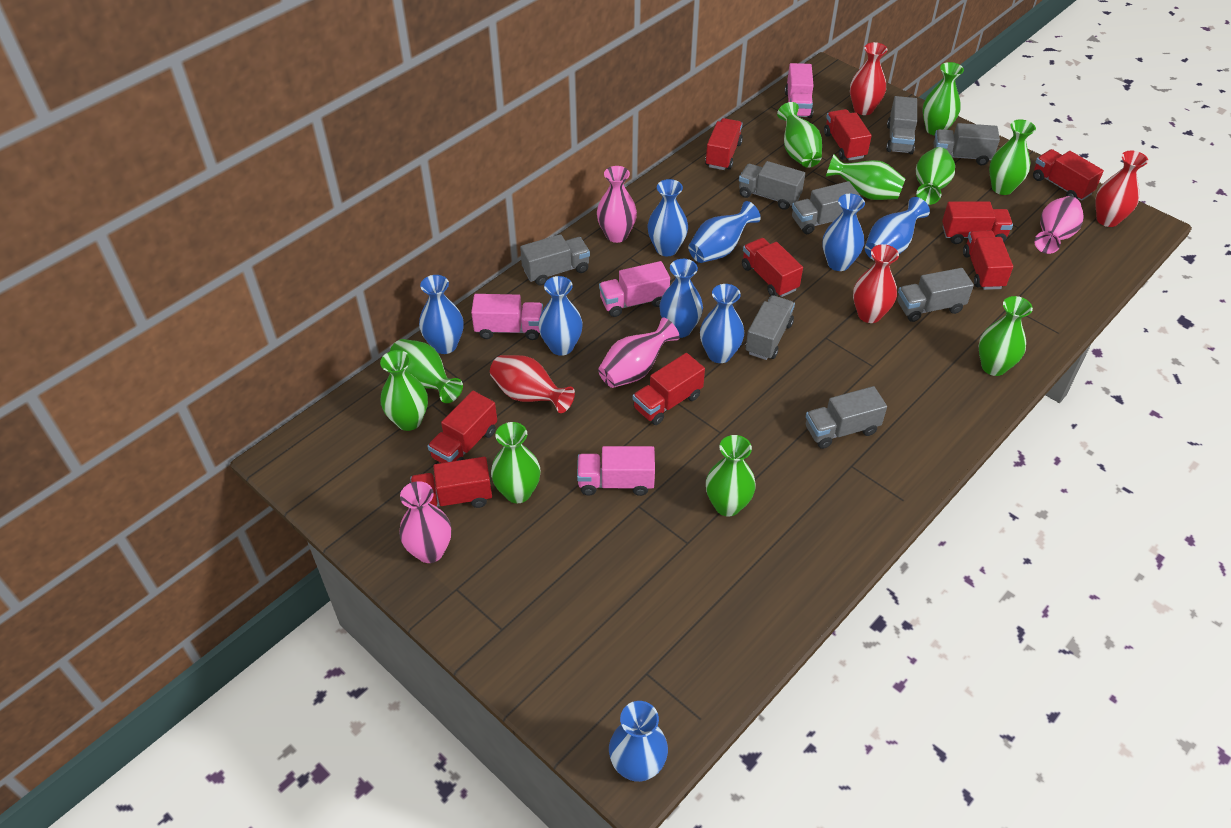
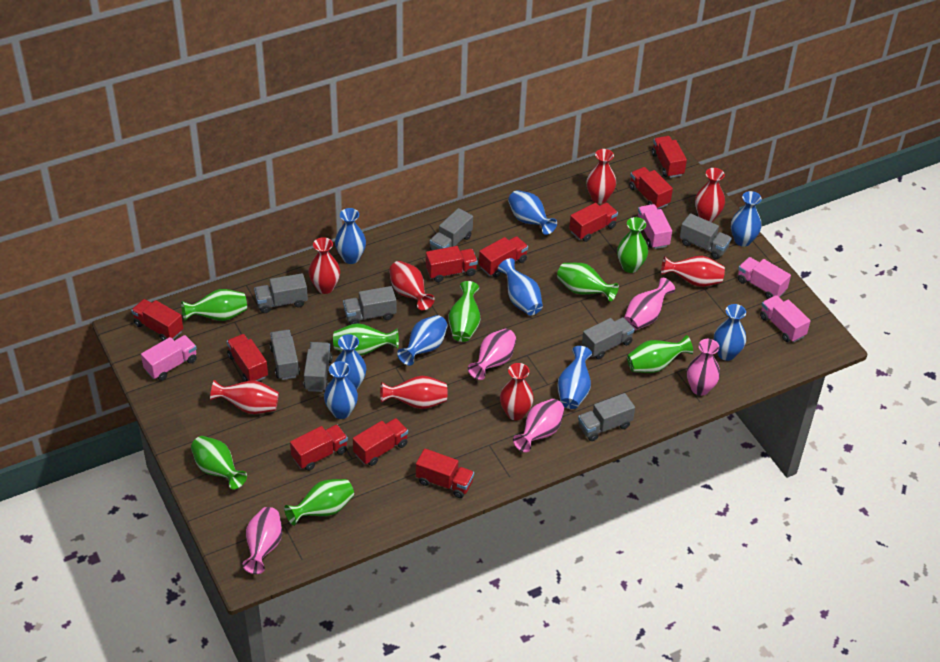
green vase: [380,350,428,431] [390,339,463,403] [491,422,540,503] [706,435,756,516] [777,102,822,168] [826,154,905,200] [916,147,955,205] [923,62,964,136] [979,296,1033,376] [989,119,1036,195] = 10 -> [181,289,247,321] [191,436,247,489] [284,479,354,526] [333,323,399,356] [448,281,480,342] [557,263,619,301] [617,217,648,273] [627,335,693,373] = 8
pink vase: [399,481,451,563] [597,166,637,243] [598,318,680,388] [1034,196,1084,254] = 4 -> [242,507,282,574] [468,329,516,380] [513,399,564,453] [624,278,675,330] [687,339,720,396] = 5
red truck: [410,457,492,508] [428,391,497,463] [633,353,705,425] [705,118,743,170] [742,238,803,297] [824,109,872,161] [942,201,1013,244] [963,230,1013,290] [1033,149,1104,201] = 9 -> [131,299,183,341] [227,334,268,381] [290,425,348,471] [353,418,408,466] [416,449,474,498] [426,246,478,282] [479,236,528,277] [569,203,618,242] [629,167,673,209] [652,136,687,178] = 10
red vase: [490,355,575,413] [850,42,888,115] [853,244,899,323] [1096,151,1148,227] = 4 -> [210,380,279,414] [309,237,340,294] [380,376,448,409] [389,261,435,310] [500,363,534,420] [587,149,616,204] [661,256,725,287] [695,168,725,222] = 8

